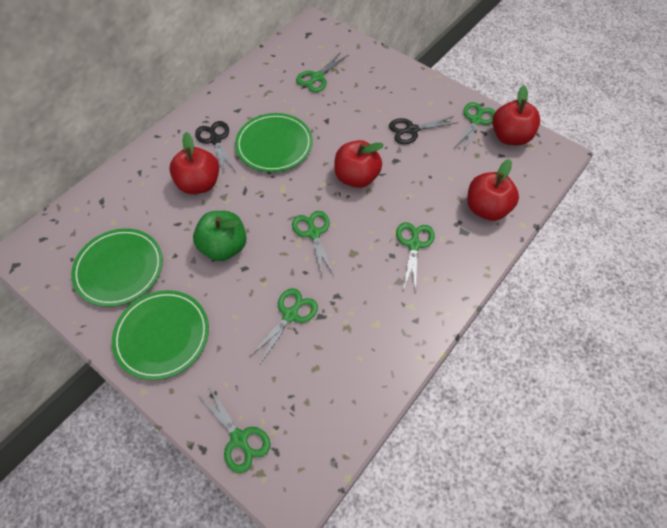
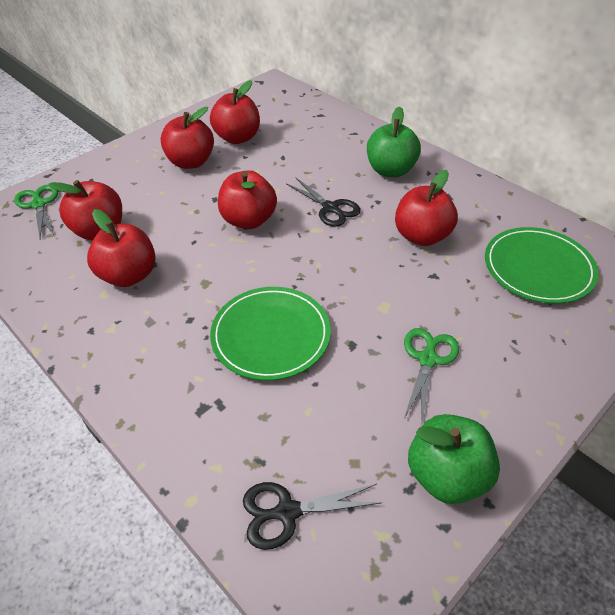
green apple: [193,211,247,261] = 1 -> [367,106,421,178] [408,414,500,504] = 2
green plate: [71,228,163,307] [112,290,209,380] [235,113,313,172] = 3 -> [210,287,331,381] [485,227,598,304] = 2
green scissors: [198,386,271,473] [249,288,318,364] [292,211,334,276] [296,52,348,92] [396,222,435,293] [454,102,496,151] = 6 -> [14,185,58,238] [403,328,459,423] = 2
red apple: [169,132,219,194] [334,140,384,188] [467,159,519,221] [492,85,540,146] = 4 -> [48,180,122,240] [87,209,156,287] [161,107,214,169] [210,80,260,144] [218,171,277,229] [395,170,458,246] = 6

